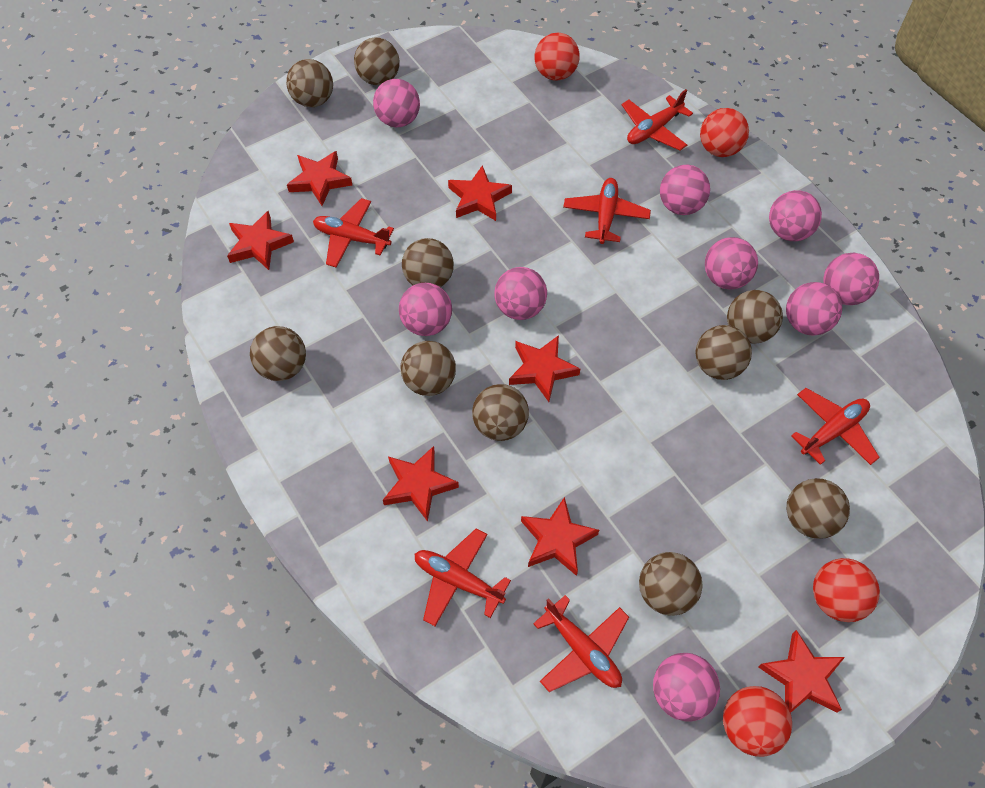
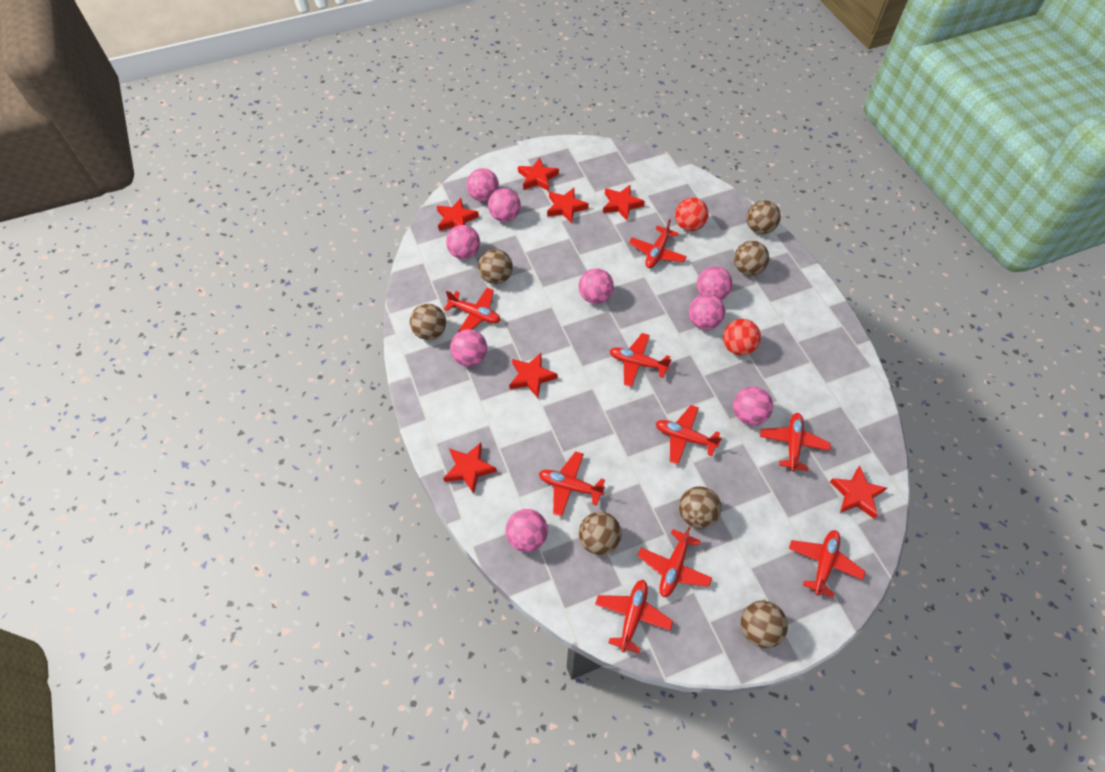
brown ball: [250,326,306,381] [286,59,333,107] [354,37,399,85] [400,341,456,396] [402,238,454,287] [472,384,529,441] [639,552,703,616] [695,325,752,380] [727,290,783,344] [787,478,850,539] = 10 -> [410,304,446,340] [478,249,513,284] [579,512,622,555] [679,486,721,529] [734,241,769,275] [741,601,788,648] [746,200,781,234] = 7
red ball: [534,33,580,81] [700,108,749,157] [723,686,792,757] [813,558,880,622] = 4 -> [675,197,708,231] [723,319,761,355] = 2
red plane: [313,198,394,268] [414,529,511,626] [533,595,629,692] [563,178,651,244] [622,89,693,151] [791,388,880,465] = 6 -> [444,288,500,333] [539,451,605,517] [595,580,673,654] [610,333,672,387] [629,219,687,268] [638,526,712,597] [656,405,722,465] [760,413,831,472] [789,530,866,598] = 9

